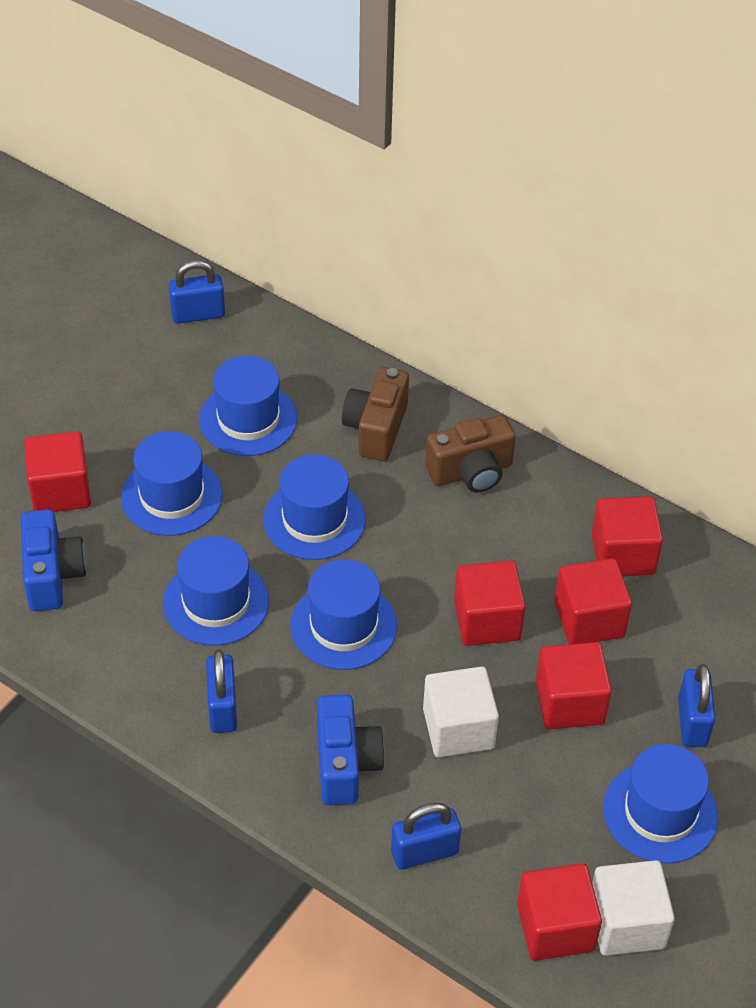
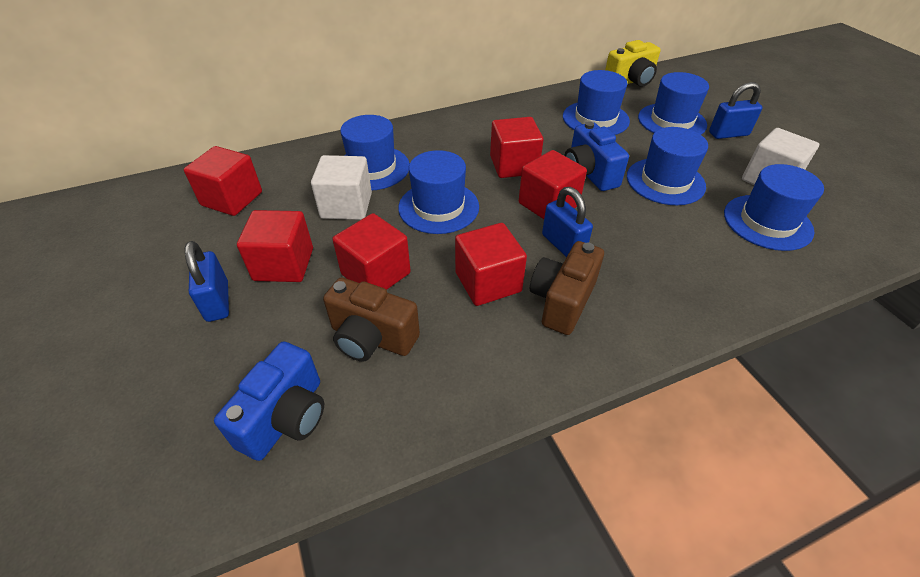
blue padlock: [169,260,225,324] [206,649,237,733] [391,803,461,870] [678,664,715,747] = 4 -> [185,241,229,322] [542,187,593,257] [709,82,763,139] = 3
yellow camera: none = 0 -> [605,40,661,87] = 1

